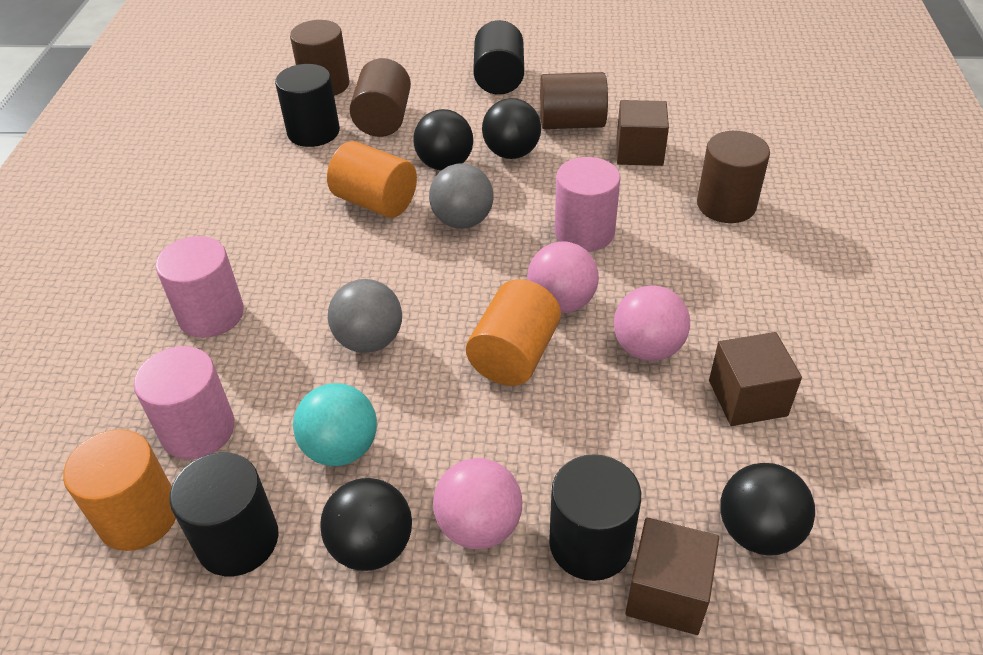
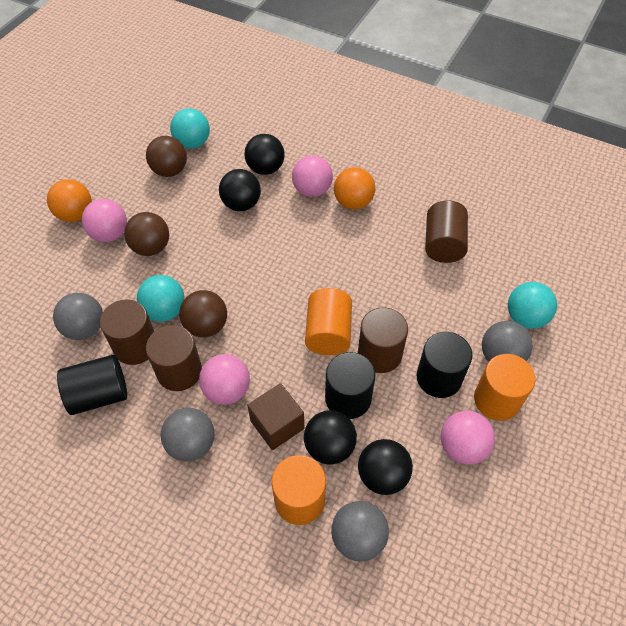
black cylinder: [169,452,279,576] [275,64,340,147] [473,20,524,95] [549,454,641,581] = 4 -> [57,355,127,415] [325,352,376,419] [417,332,473,398] = 3
brown ball: none = 0 -> [124,212,169,256] [146,136,187,177] [179,290,227,337] = 3
brown cube: [617,100,669,166] [625,518,719,635] [709,332,802,426] = 3 -> [247,383,304,450] = 1
grey ball: [328,279,402,353] [429,163,494,229] = 2 -> [53,293,103,340] [161,408,215,462] [331,501,389,562] [482,321,533,362] = 4
orange ball: none = 0 -> [47,179,92,222] [334,167,375,210] = 2
pink ball: [433,458,522,549] [527,241,599,313] [614,285,690,361] = 3 -> [82,199,127,242] [199,354,250,405] [292,155,333,197] [441,411,495,465] = 4
pink cylinder: [134,346,235,459] [156,236,244,338] [555,157,620,252] = 3 -> none = 0
turquoise ball: [293,383,377,466] = 1 -> [137,275,184,322] [170,108,210,149] [508,282,557,329] = 3

